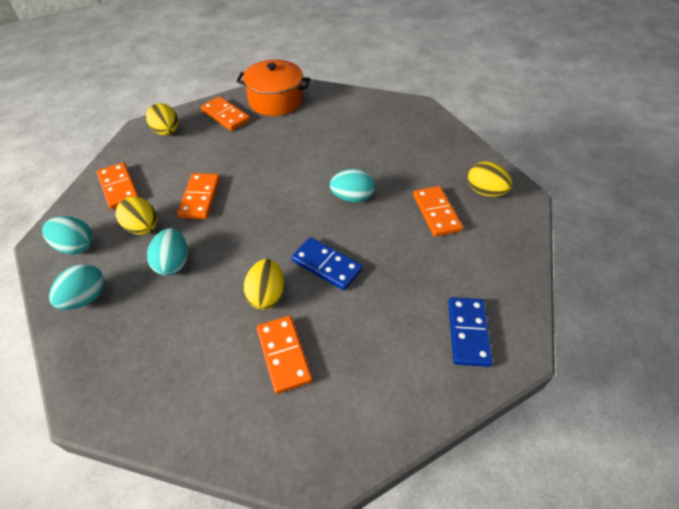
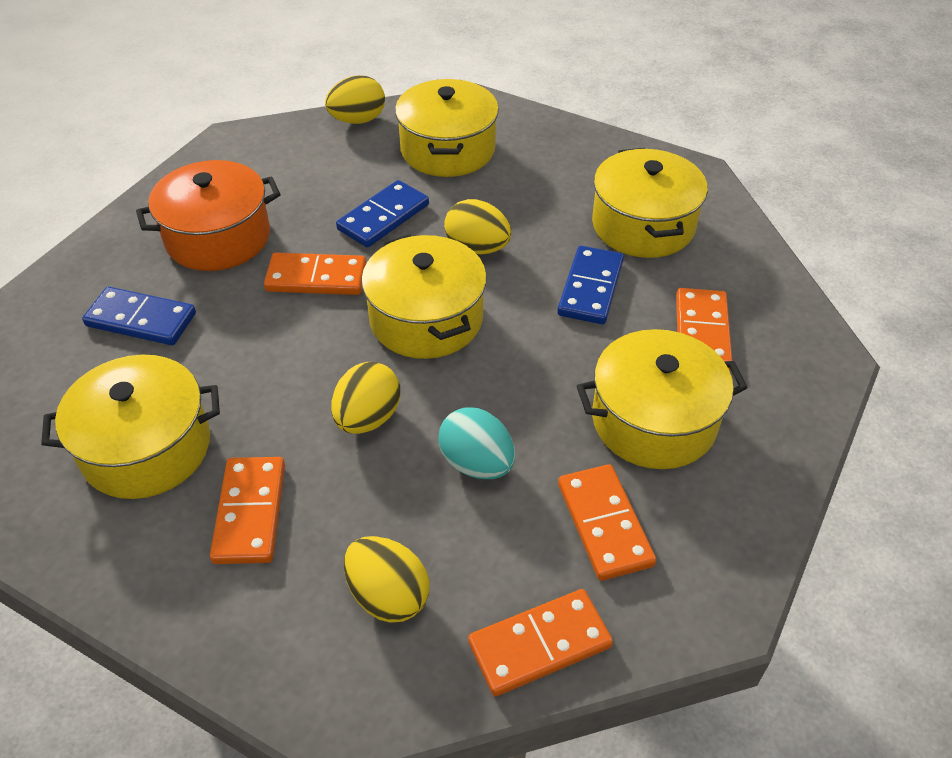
blue domino: [291,237,362,290] [448,297,493,367] = 2 -> [82,287,196,345] [336,180,429,247] [557,246,624,324] = 3
turquoise egg: [42,216,93,254] [49,264,105,310] [147,228,188,276] [330,169,375,203] = 4 -> [438,407,515,479] = 1
yellow pot: none = 0 -> [41,355,220,499] [361,234,487,359] [395,79,499,177] [577,329,748,469] [592,148,708,258] = 5

